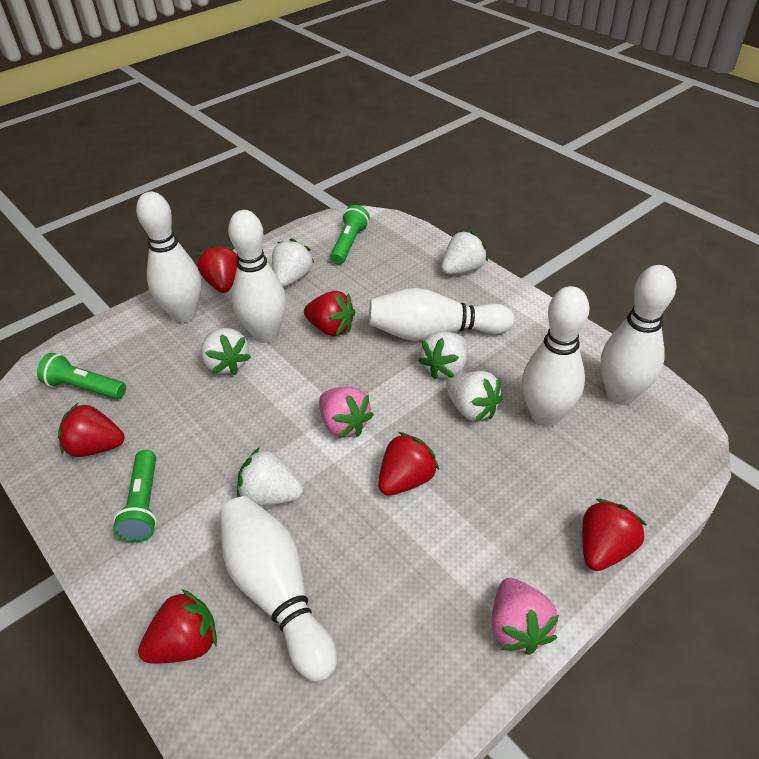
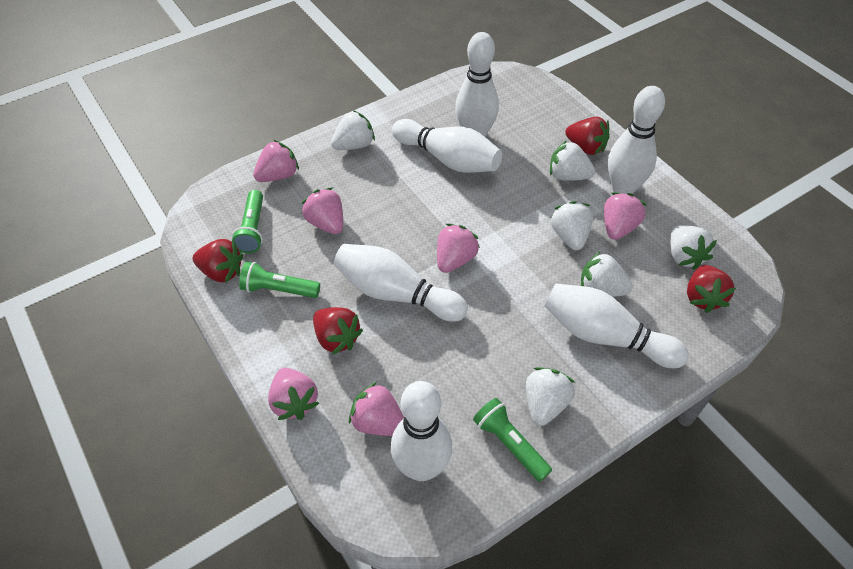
pink strawberry: [319,387,374,438] [492,578,559,655] = 2 -> [253,140,299,182] [268,368,319,420] [302,188,343,234] [349,382,404,436] [437,224,480,273] [604,192,646,240] = 6
red strawberry: [58,403,125,457] [138,589,217,664] [197,244,238,293] [304,291,356,336] [378,432,439,496] [582,499,646,571] = 6 -> [192,239,243,283] [313,307,363,355] [565,117,610,155] [687,265,736,313] = 4

